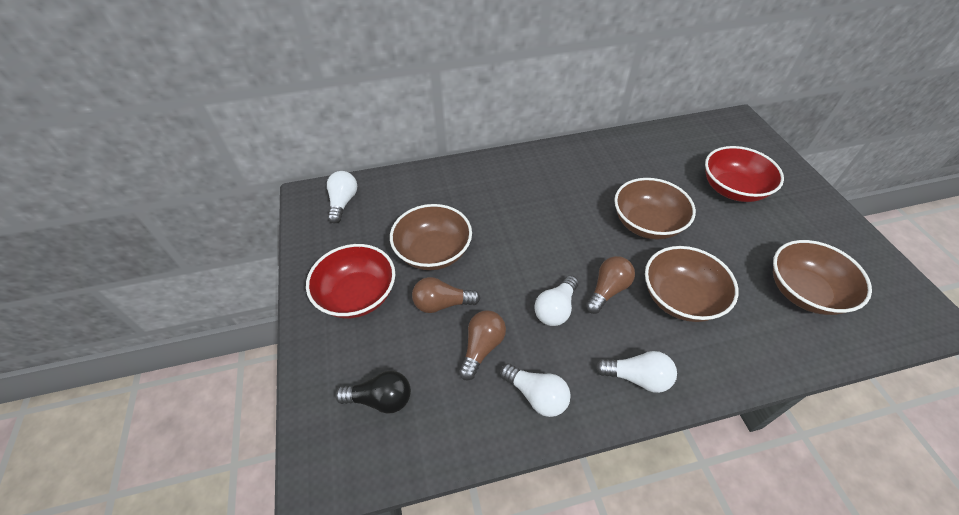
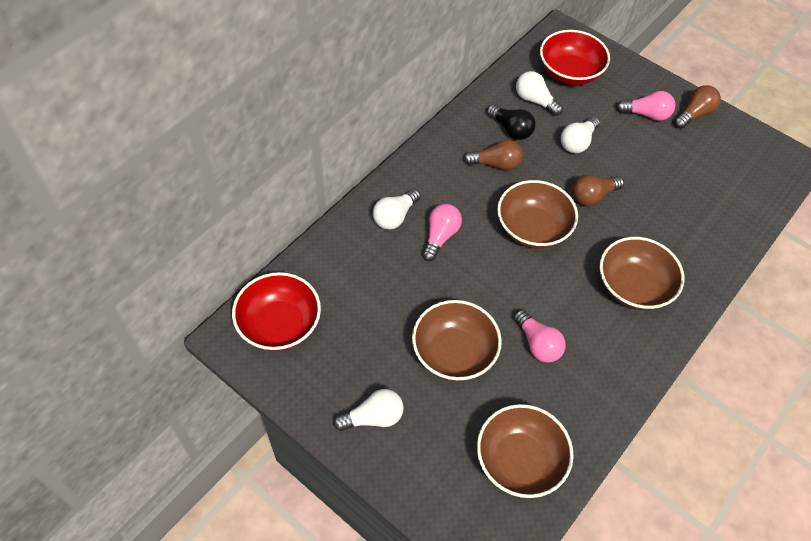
pink light bulb: none = 0 -> [422,204,462,261] [514,309,566,363] [616,91,675,121] = 3

